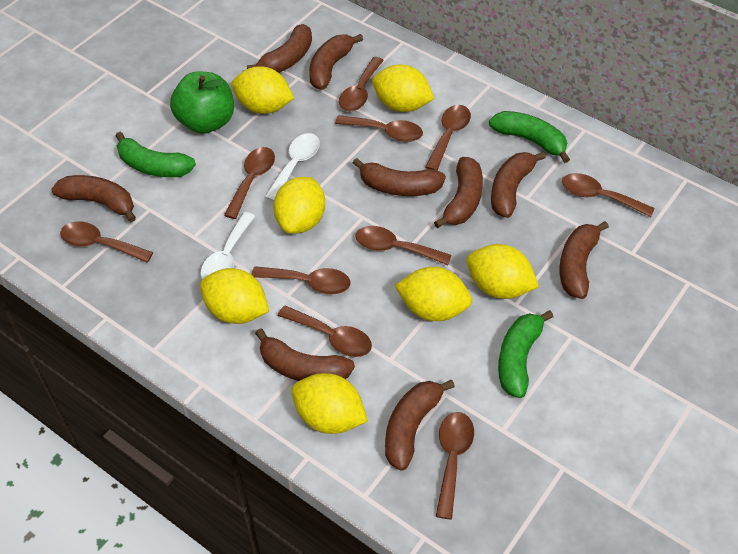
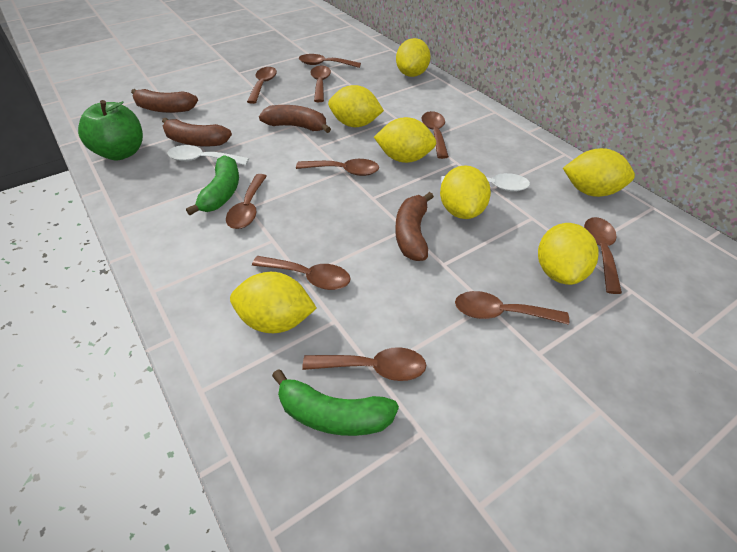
brown banana: [51,175,136,222] [247,24,312,73] [255,328,355,381] [309,34,363,90] [353,158,446,196] [385,380,455,471] [434,157,483,229] [491,151,546,218] [559,221,609,299] = 9 -> [131,89,198,113] [162,118,232,147] [259,105,331,133] [395,192,434,261] = 4
green banana: [116,132,196,177] [489,111,570,163] [498,310,553,398] = 3 -> [186,155,239,215] [272,369,399,436] = 2

